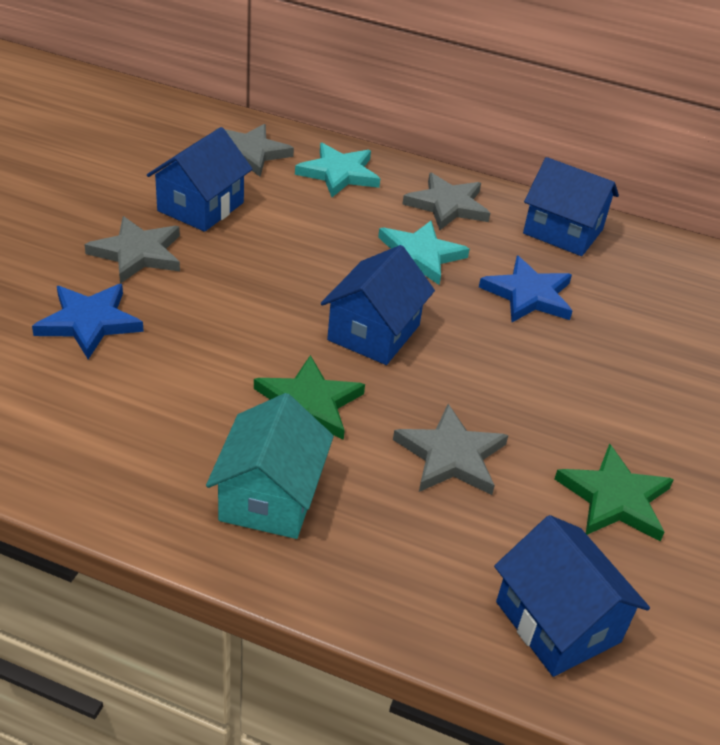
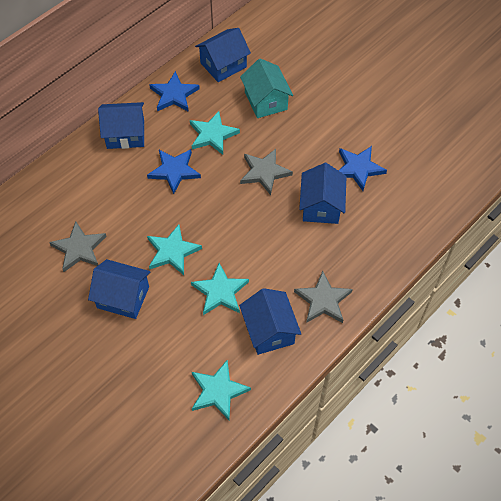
blue house: [147,127,253,232] [321,245,435,365] [494,515,650,677] [523,157,619,256] = 4 -> [88,259,151,319] [98,102,144,149] [195,28,251,82] [239,288,301,355] [299,163,346,224] = 5
blue star: [32,284,144,359] [479,256,572,322] = 2 -> [147,149,201,194] [149,71,200,112] [338,146,387,191] = 3
green star: [254,355,365,440] [555,444,674,541] = 2 -> none = 0
grey star: [84,216,180,284] [216,124,294,177] [393,404,508,495] [402,173,490,230] = 4 -> [49,221,107,272] [240,149,293,195] [294,271,353,323] = 3
turquoise star: [295,143,380,197] [378,221,470,285] = 2 -> [147,224,202,275] [190,111,240,155] [191,263,249,315] [192,359,251,420] = 4

